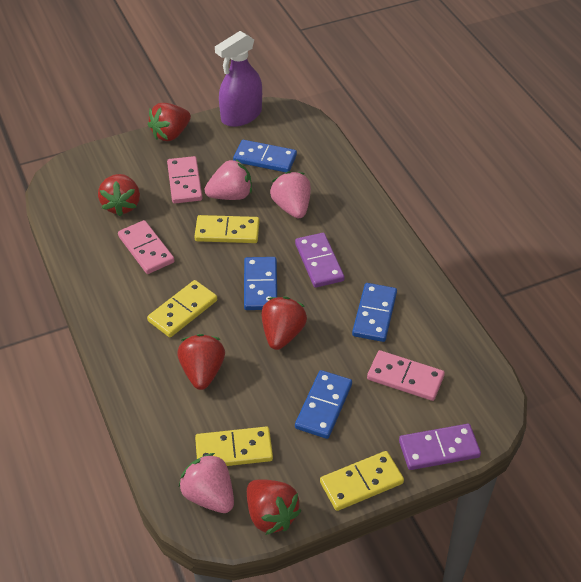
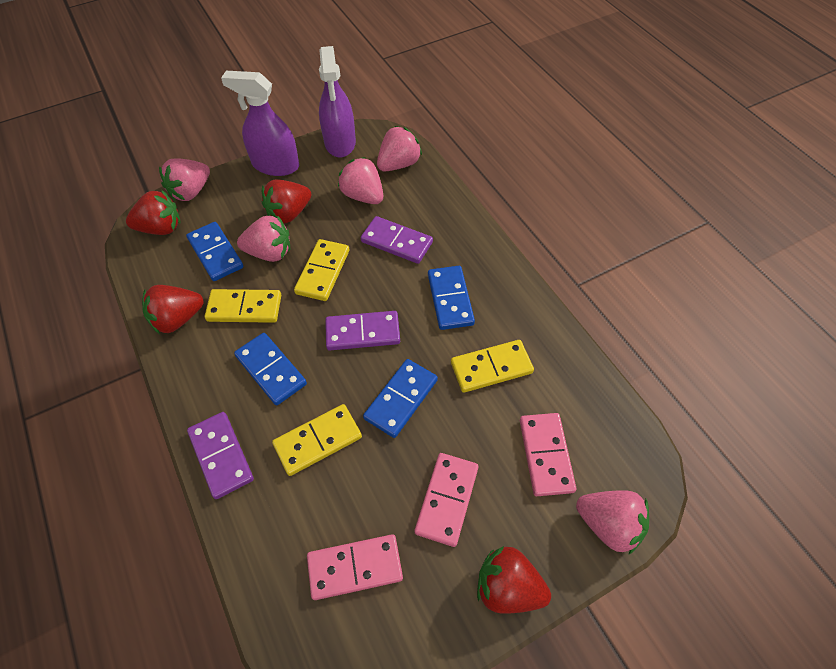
pink strawberry: [179,453,234,513] [204,159,252,200] [270,171,311,218] = 3 -> [159,158,210,201] [237,216,290,262] [338,157,383,204] [377,126,422,172] [576,490,649,554] = 5
purple domino: [295,233,345,288] [399,424,481,470] = 2 -> [187,412,254,499] [325,311,400,350] [361,216,433,264] = 3
purple spray bottle: [215,31,262,127] = 1 -> [221,71,299,176] [319,46,356,157] = 2
red strawberry: [98,174,140,217] [148,103,191,141] [177,334,225,390] [247,479,302,535] [262,296,307,350] = 5 -> [126,190,180,235] [142,285,204,334] [262,179,311,223] [477,546,551,614] = 4

